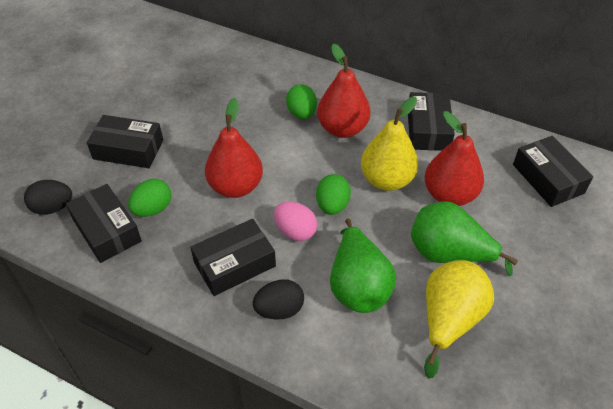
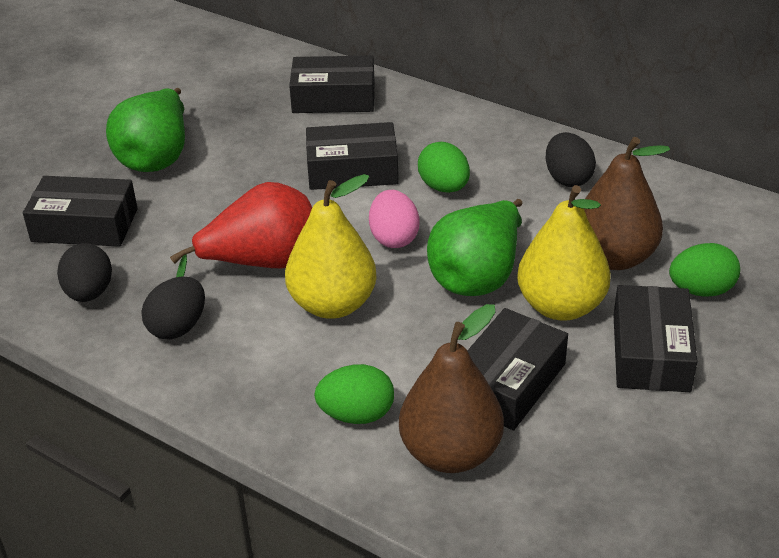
black egg: [24,180,72,215] [253,279,304,319] = 2 -> [57,243,112,302] [142,277,205,339] [546,132,596,187] = 3
brown pear: none = 0 -> [399,304,504,473] [584,137,670,270] = 2
red pear: [205,98,263,198] [317,44,371,138] [425,111,484,206] = 3 -> [170,182,312,277] = 1

